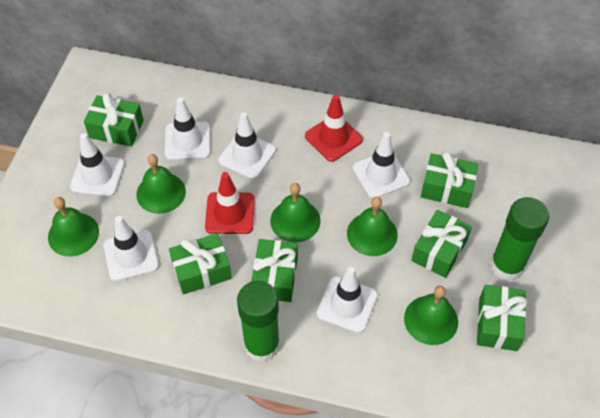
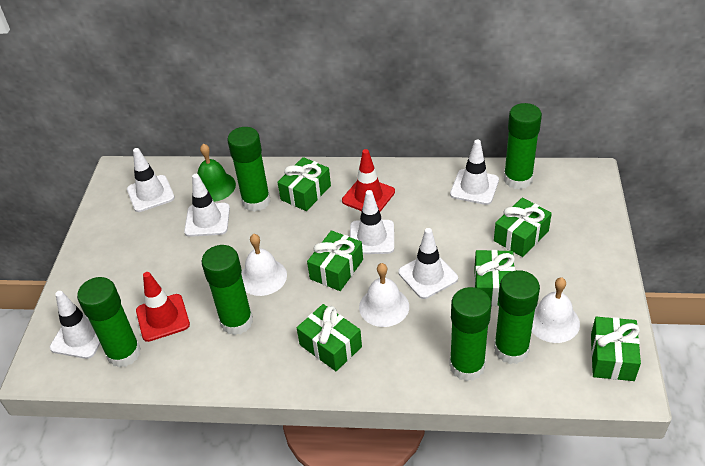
green bell: [48,197,99,257] [136,154,186,214] [270,183,321,242] [347,197,398,256] [404,286,458,345] = 5 -> [197,143,236,202] = 1
green glue stick: [237,281,280,362] [490,197,549,280] = 2 -> [77,277,141,368] [201,245,253,335] [227,127,271,212] [449,287,491,381] [494,270,540,364] [504,103,542,190] = 6
white bell: none = 0 -> [241,234,287,296] [359,263,409,327] [532,277,580,343] = 3

